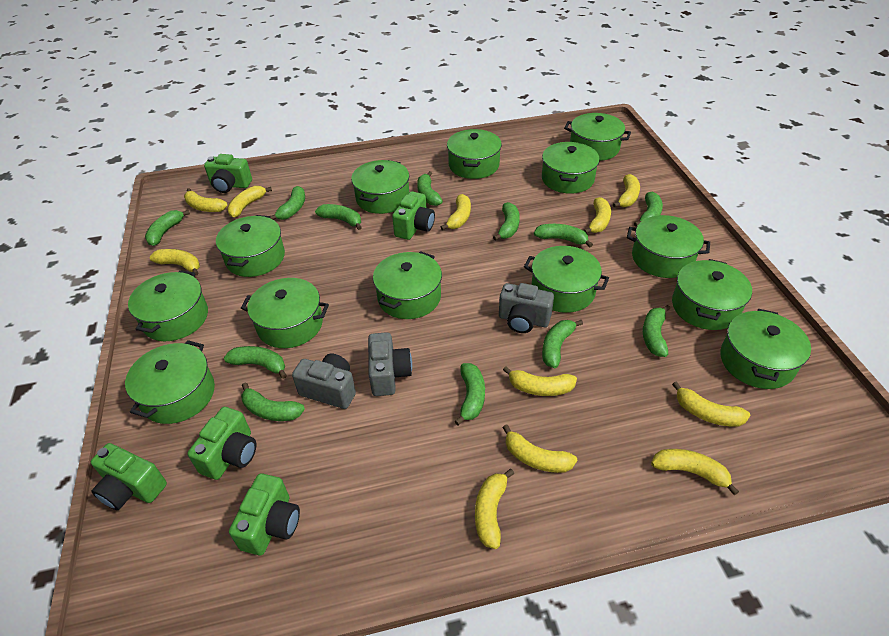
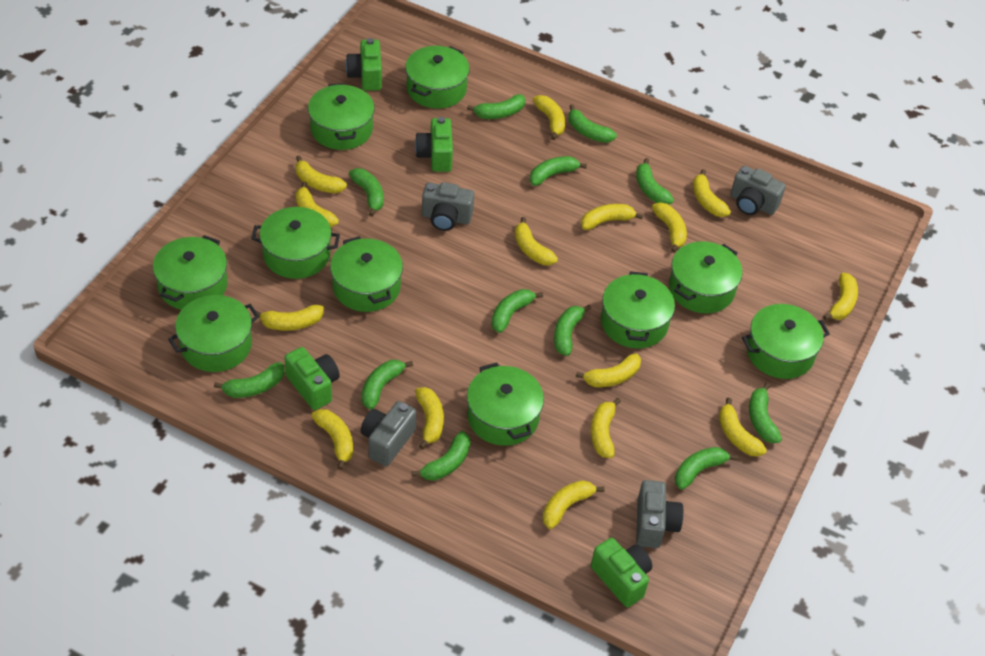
green camera: [91,443,167,510] [187,407,257,480] [204,154,252,193] [229,473,300,555] [392,191,435,240] = 5 -> [285,347,340,410] [346,38,382,91] [415,117,453,172] [591,538,652,607] = 4
green pot: [125,340,215,424] [128,270,208,341] [216,215,285,277] [241,278,329,348] [351,160,409,214] [373,251,442,319] [447,129,502,179] [524,246,609,313] [542,142,600,194] [564,113,631,161] [627,215,710,278] [672,259,752,330] [720,309,811,389] = 13 -> [153,235,227,310] [168,295,259,372] [251,207,340,279] [308,83,375,150] [330,236,403,312] [405,46,470,109] [467,362,544,446] [601,271,675,348] [669,241,743,314] [742,304,830,379] = 10
grey camera: [292,354,356,409] [368,332,412,396] [499,283,554,333] = 3 -> [360,401,416,466] [422,182,474,231] [636,480,684,548] [730,166,786,215] = 4
yellow banana: [150,249,200,276] [184,188,228,212] [227,186,272,218] [441,194,471,230] [475,469,514,549] [502,424,577,473] [503,366,577,396] [584,197,611,234] [613,174,640,208] [651,449,739,495] [672,381,750,427] = 11 -> [253,305,324,331] [295,156,347,193] [296,182,339,227] [311,409,353,470] [415,387,444,449] [515,217,558,265] [533,95,566,140] [542,480,604,529] [576,353,641,387] [581,204,643,230] [591,398,621,458] [652,202,687,253] [693,169,731,217] [719,398,767,457] [823,273,858,320] = 15

